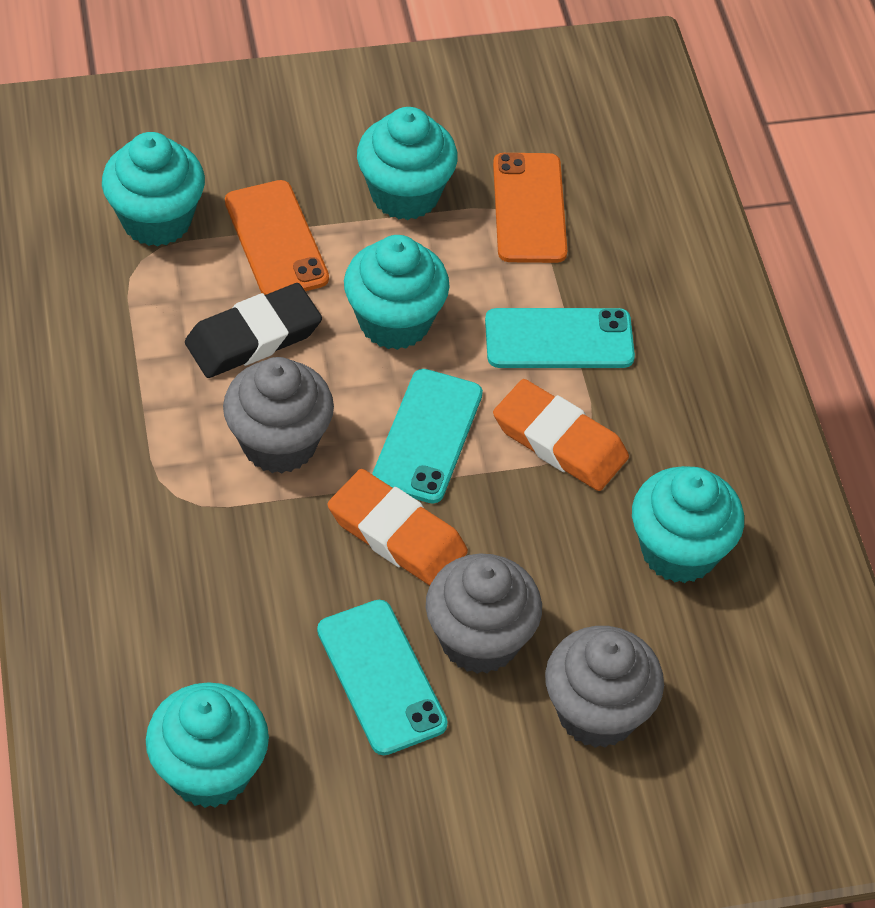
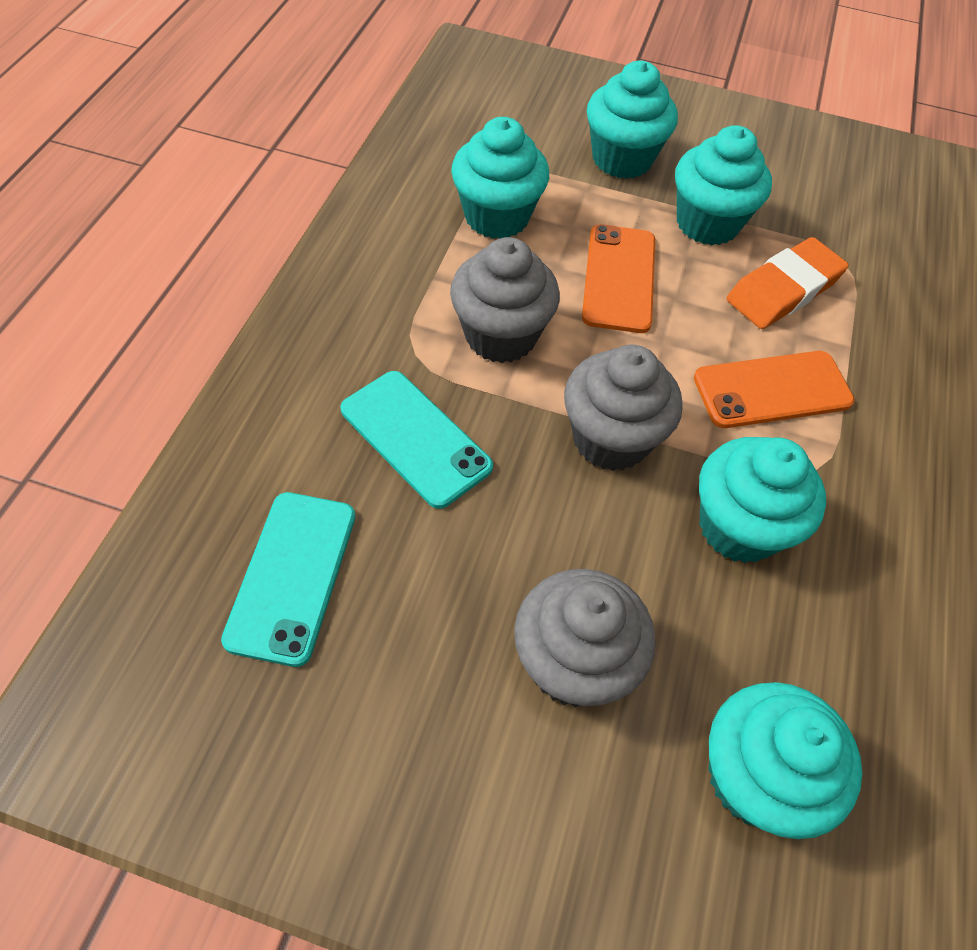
black eraser: [185,283,322,378] = 1 -> none = 0
orange eraser: [327,469,468,586] [493,379,629,491] = 2 -> [727,237,849,329] = 1
turquoise phone: [317,600,448,755] [372,369,483,503] [485,308,635,368] = 3 -> [221,492,355,667] [340,371,493,509] = 2

